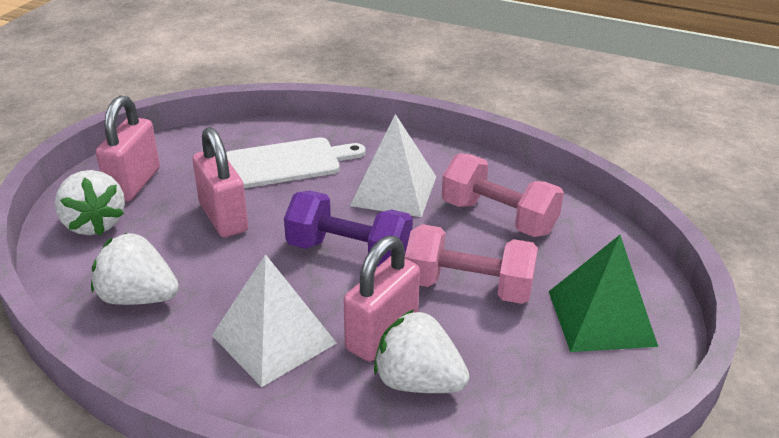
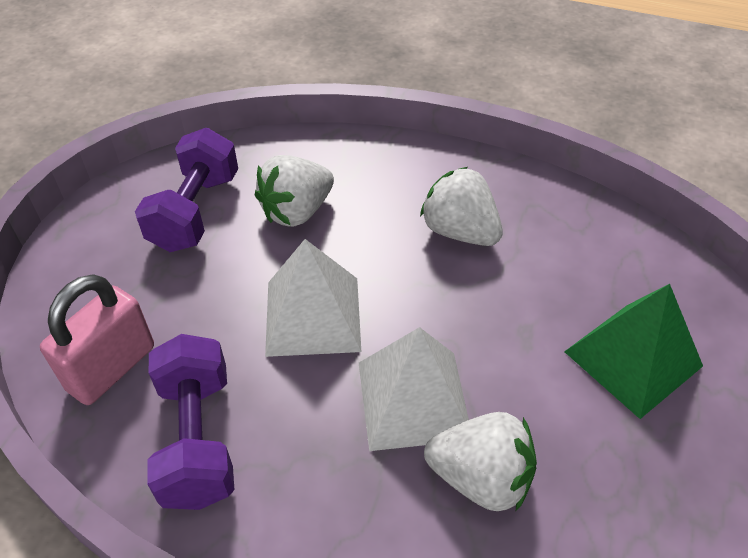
pink dumbbell: [405,224,538,304] [442,153,564,237] = 2 -> none = 0
pink padlock: [96,95,160,201] [192,127,248,237] [344,236,420,362] = 3 -> [40,274,154,405] = 1
purple dumbbell: [284,190,413,267] = 1 -> [135,128,238,252] [147,334,234,510] = 2
white cutting board: [226,137,366,188] = 1 -> none = 0

